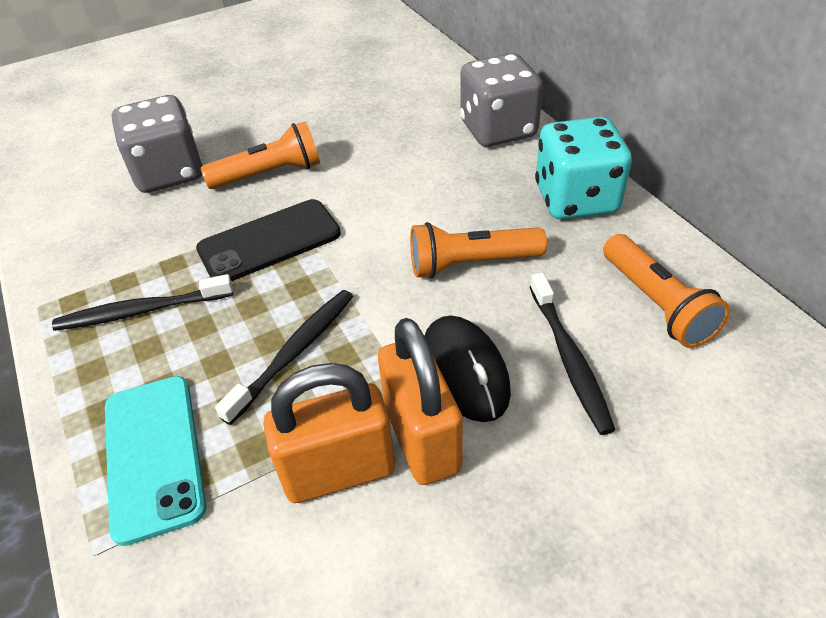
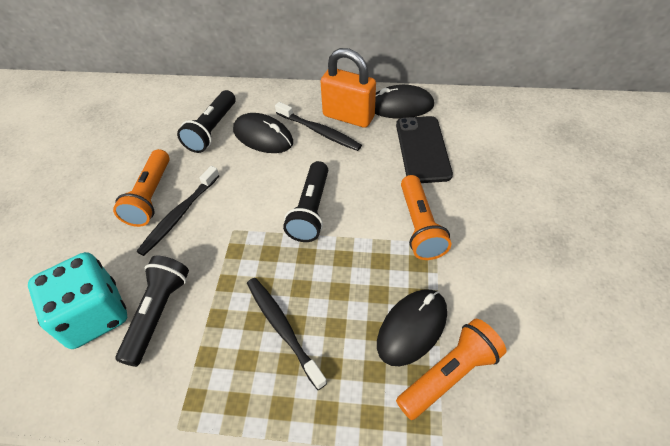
black flashlight: none = 0 -> [116,256,189,367] [177,90,235,153] [283,161,328,242] = 3
black mouse: [425,316,511,422] = 1 -> [233,113,293,153] [375,85,434,119] [377,289,447,366] = 3
grey dice: [112,95,203,193] [460,53,543,147] = 2 -> none = 0
orange padlock: [263,363,395,503] [378,318,463,485] = 2 -> [320,48,376,128] = 1
turquoise phone: [105,376,206,546] = 1 -> none = 0

